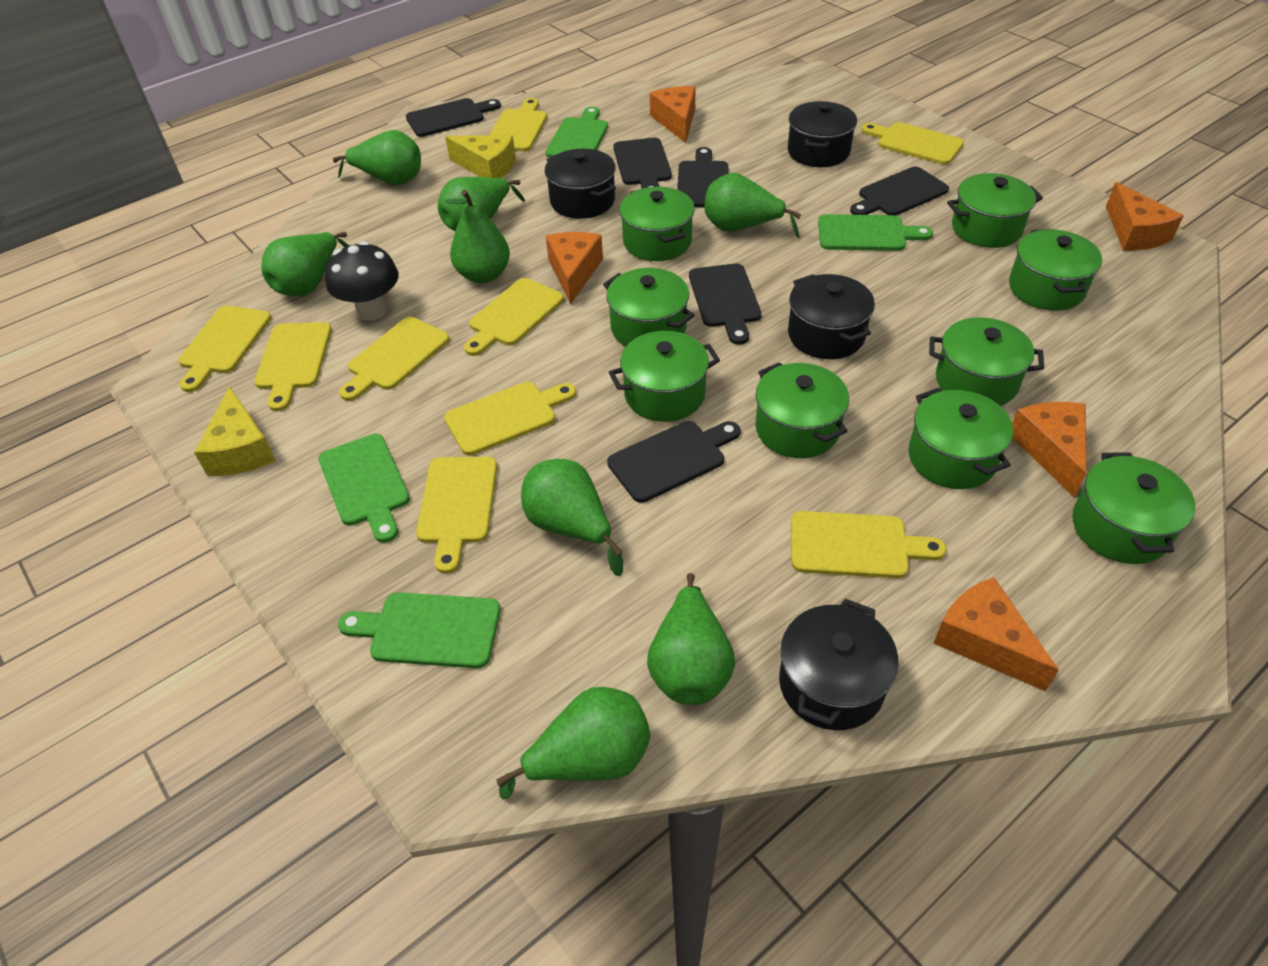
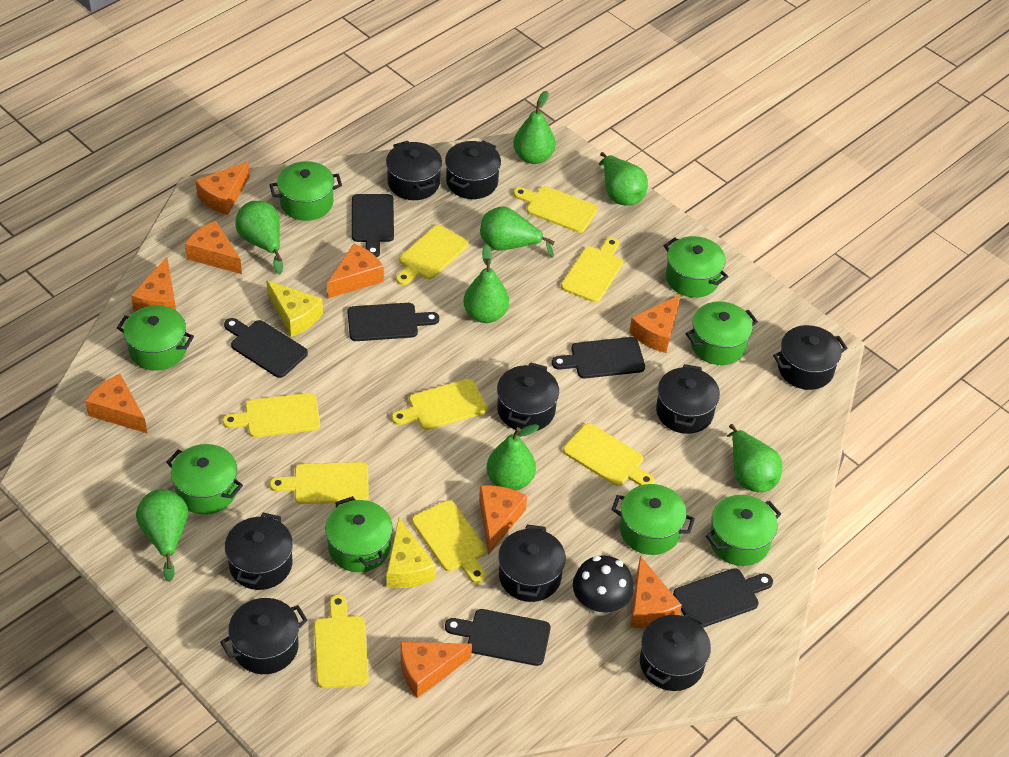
black pot: [545,149,616,219] [779,599,898,730] [788,101,857,167] [788,274,875,359] = 4 -> [220,598,308,674] [225,513,293,590] [386,141,442,200] [445,141,501,199] [497,362,559,431] [498,525,566,602] [640,613,711,691] [656,364,720,434] [773,325,848,390] = 9
green cutting board: [318,434,410,543] [338,592,501,668] [546,107,608,158] [818,214,933,251] = 4 -> none = 0
green pot: [603,268,695,346] [609,331,720,422] [619,187,695,261] [755,362,849,458] [908,388,1013,489] [929,317,1044,406] [947,173,1043,248] [1009,229,1102,311] [1073,452,1196,564] = 9 -> [117,305,194,371] [166,444,243,515] [269,161,342,221] [325,496,393,572] [611,484,695,555] [664,236,728,298] [686,301,758,365] [706,495,781,566] = 8
orange cheese: [546,232,603,304] [650,86,696,143] [933,577,1059,691] [1012,402,1086,497] [1106,182,1184,251] = 5 -> [85,374,148,434] [131,257,176,311] [185,221,242,274] [195,161,250,215] [327,244,384,298] [401,642,472,698] [479,485,527,555] [629,294,681,353] [631,556,682,628] = 9

